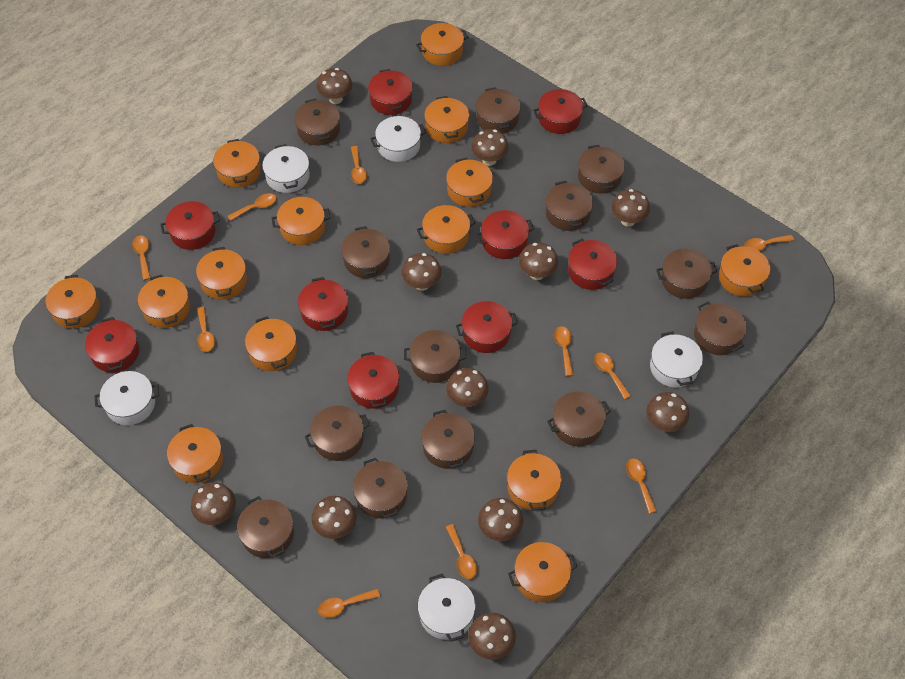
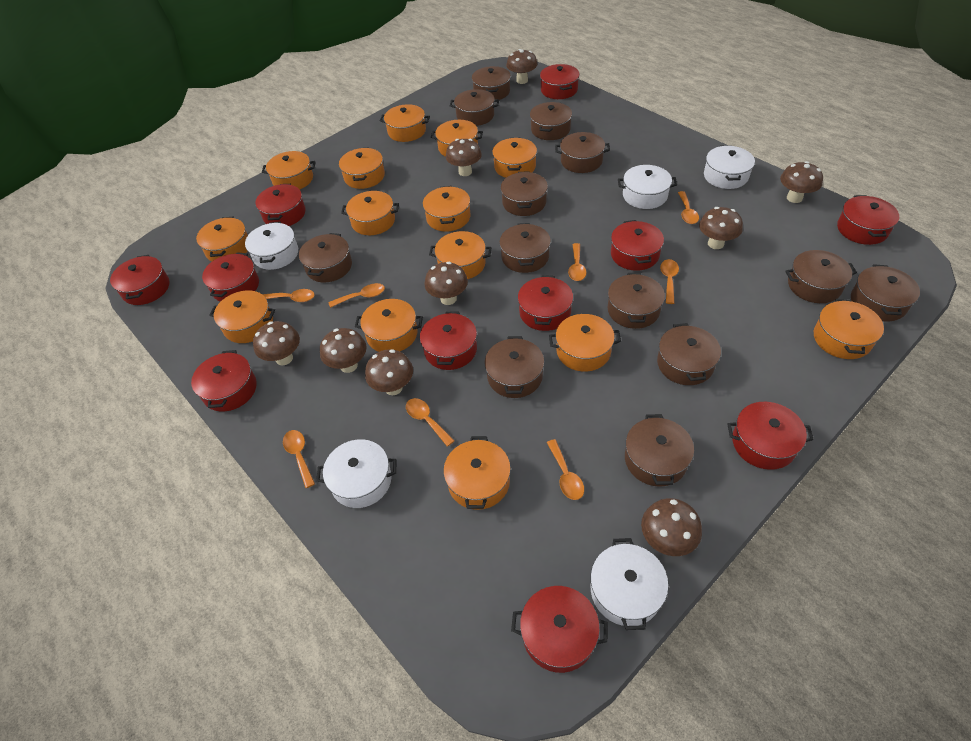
brown mushroom: [191,482,236,525] [312,496,357,539] [316,68,352,104] [402,253,442,291] [446,368,489,407] [468,613,516,660] [471,129,509,166] [478,498,523,541] [519,242,558,280] [611,189,650,227] [646,392,689,432] = 11 -> [253,321,300,365] [320,328,367,373] [365,349,413,395] [425,262,468,305] [446,139,482,176] [506,49,538,84] [641,498,702,556] [699,207,743,249] [780,161,823,203] = 9
orange spoon: [132,235,150,280] [197,307,215,352] [228,193,276,221] [318,589,380,618] [351,146,367,184] [446,524,477,579] [554,326,573,376] [594,353,631,399] [626,459,656,514] [744,235,794,251] = 10 -> [262,289,314,302] [283,430,315,488] [328,283,385,308] [406,398,454,447] [547,439,584,500] [568,243,586,281] [660,259,679,304] [678,191,699,224] = 8
red pot: [85,317,139,372] [160,201,220,250] [298,277,348,331] [347,352,400,409] [368,69,413,115] [456,301,518,353] [476,210,534,259] [533,89,588,134] [568,239,617,290] = 9 -> [110,255,169,305] [191,350,257,412] [202,252,259,302] [255,184,306,226] [420,311,477,370] [511,586,608,673] [518,275,573,331] [540,64,580,99] [611,220,664,271] [727,402,814,470] [837,195,899,245] = 11

